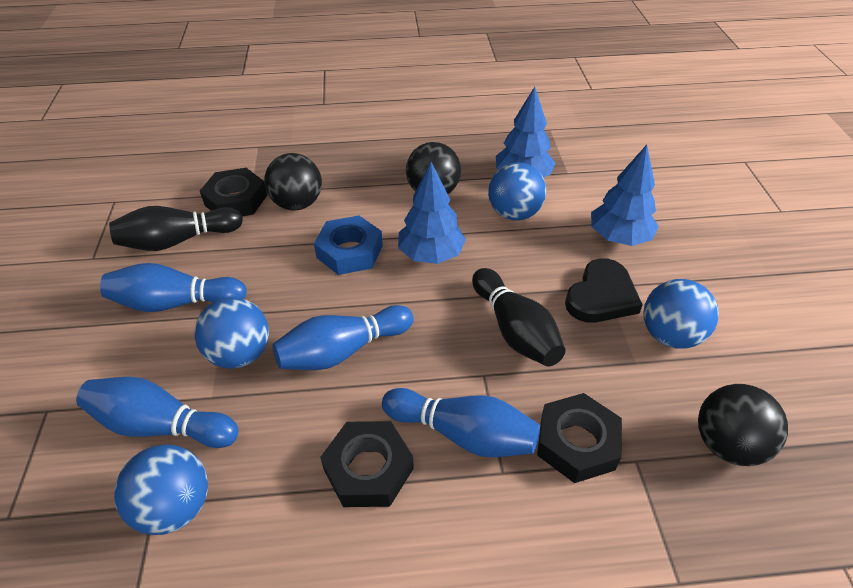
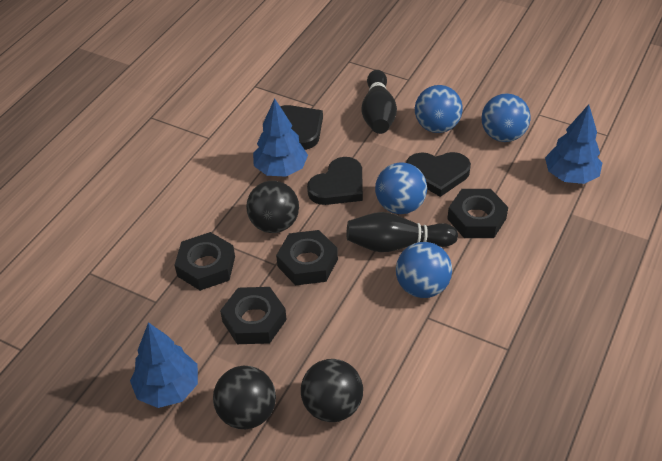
black heart: [565,258,643,323] = 1 -> [280,105,323,150] [307,157,363,205] [406,152,471,197] = 3
black nut: [200,168,267,216] [320,421,414,507] [537,393,622,483] = 3 -> [175,232,235,291] [220,287,287,344] [276,230,338,285] [447,189,508,238] = 4
blue bowling pin: [76,377,238,448] [100,263,247,312] [272,305,414,370] [382,388,540,457] = 4 -> none = 0
blue nut: [314,216,383,275] = 1 -> none = 0

